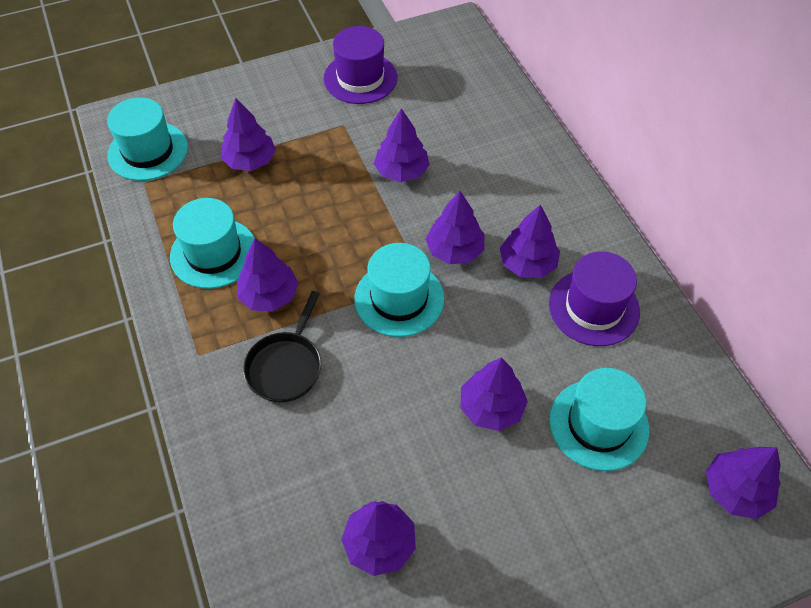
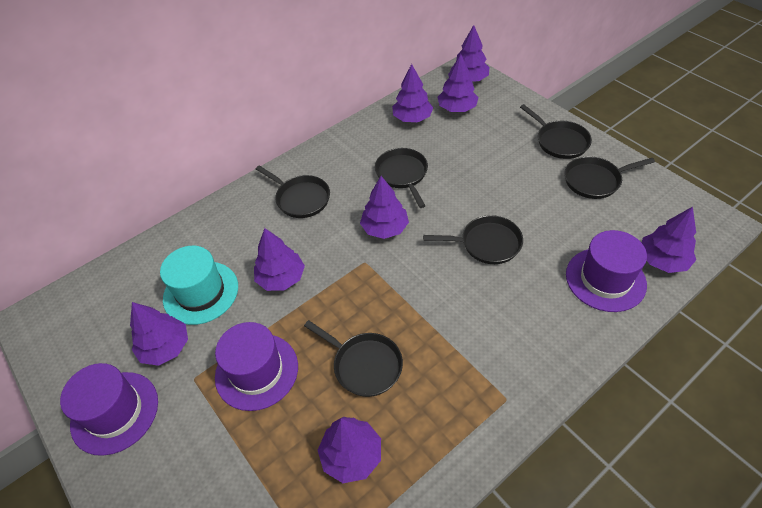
black pan: [243,291,321,402] = 1 -> [256,165,330,218] [304,320,403,397] [375,148,428,208] [423,215,523,264] [520,104,592,159] [565,156,655,199] = 6
purple hat: [324,26,397,104] [549,252,640,346] = 2 -> [60,363,158,456] [215,322,298,411] [566,230,647,312] = 3
turquoise hat: [107,97,188,181] [170,198,255,289] [355,243,444,337] [549,368,649,471] = 4 -> [160,246,238,325] = 1

